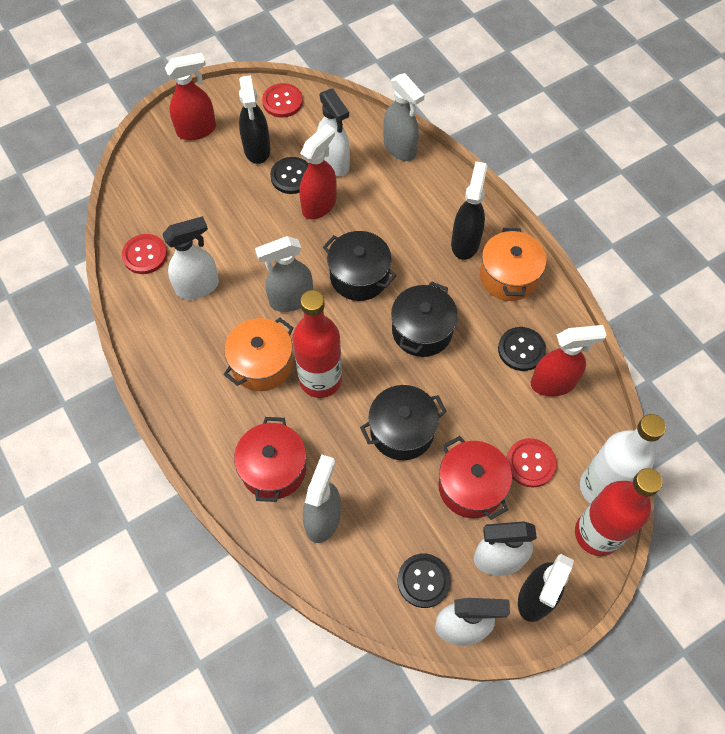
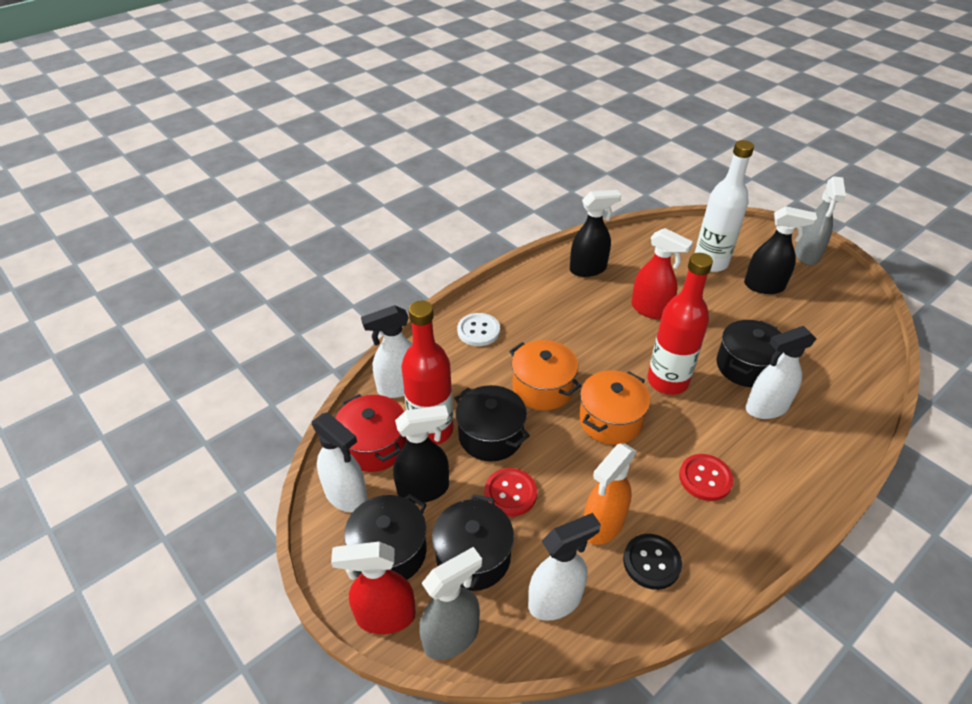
black button: [270,157,309,194] [398,553,451,608] [498,327,546,371] = 3 -> [623,534,682,590] = 1
black pot: [323,231,397,301] [360,385,447,460] [391,281,458,357] = 3 -> [344,494,427,580] [432,494,514,591] [454,385,530,461] [716,320,781,387] = 4
grey spray bottle: [255,236,313,312] [303,454,341,543] [383,73,425,161] = 3 -> [419,547,482,660] [795,176,846,265] = 2
orange spray bottle: none = 0 -> [584,443,636,545] = 1
red button: [122,234,167,274] [262,83,303,118] [506,438,557,488] = 3 -> [484,468,537,517] [679,454,734,501] = 2
red pot: [234,417,306,502] [438,436,512,520] = 2 -> [335,394,407,472] = 1
red spray bottle: [165,53,216,140] [299,124,337,219] [531,325,607,397] = 3 -> [331,542,416,634] [631,228,693,319] = 2
white button: none = 0 -> [457,313,500,346] = 1

